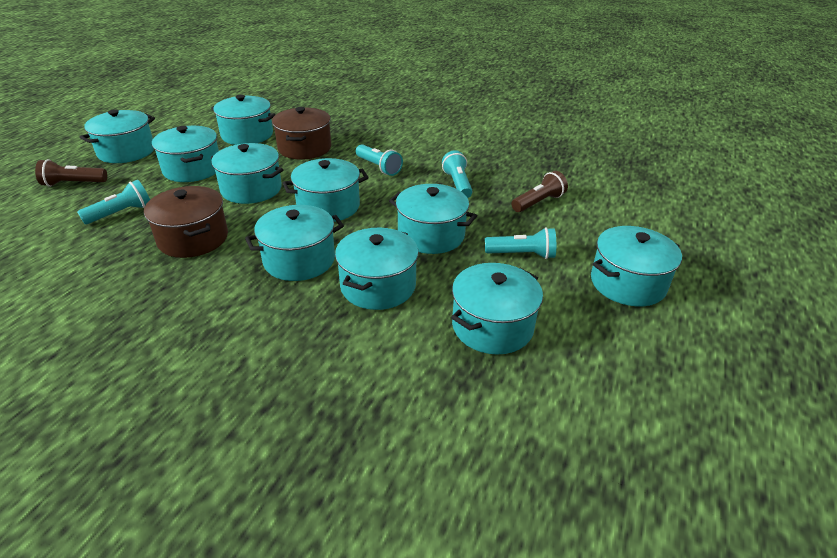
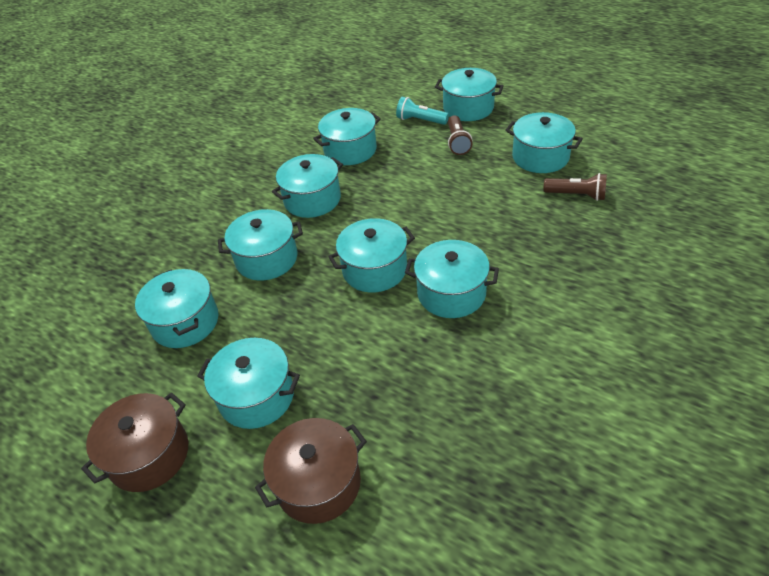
turquoise flashlight: [77,180,150,224] [356,144,403,176] [442,150,473,198] [485,227,556,259] = 4 -> [396,97,449,125] = 1
turquoise pot: [79,109,155,163] [152,126,219,182] [211,95,275,145] [211,143,284,204] [245,205,344,281] [283,158,369,222] [335,228,419,310] [389,184,477,254] [451,263,543,355] [591,226,682,306] = 10 -> [135,269,218,348] [197,338,300,429] [218,209,303,281] [272,154,343,218] [313,108,381,165] [328,218,415,293] [405,240,499,318] [435,68,503,121] [505,112,583,173] = 9

